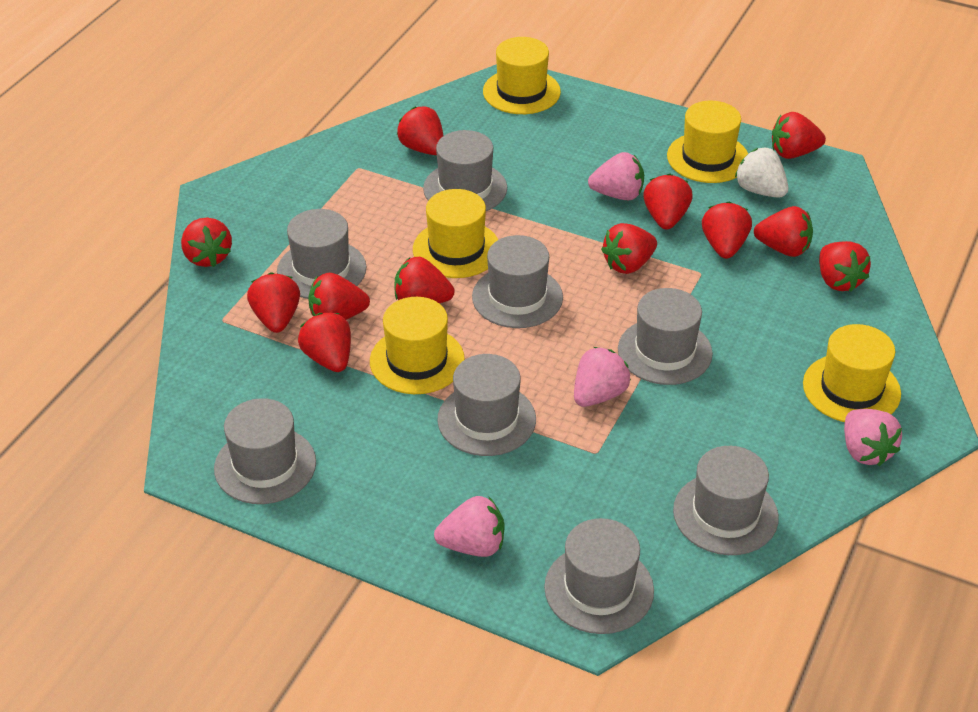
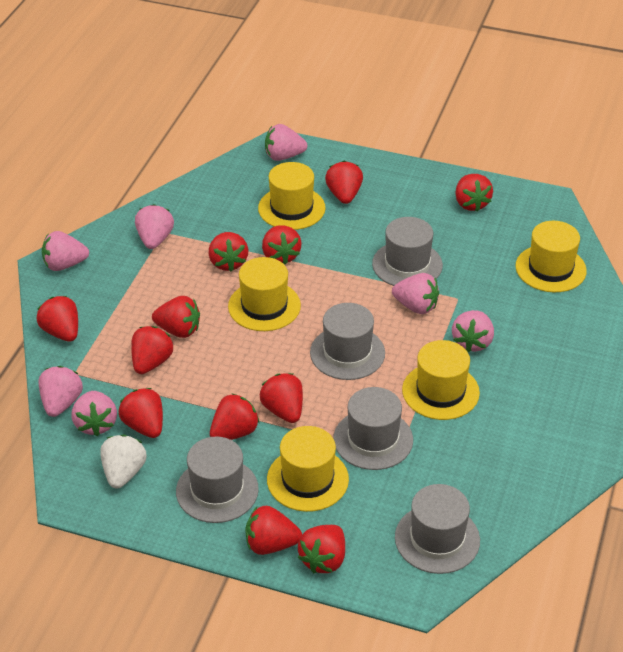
grey hat: [214,398,316,504] [277,209,366,299] [423,130,507,211] [437,354,536,456] [472,235,563,328] [544,518,654,634] [618,288,713,385] [673,446,779,555] = 8 -> [176,436,259,523] [310,303,385,380] [334,387,413,470] [372,217,443,286] [395,484,480,574] = 5
pink strawberry: [434,496,504,557] [574,347,631,407] [588,152,644,200] [844,409,902,466] = 4 -> [38,366,83,417] [42,231,89,271] [72,391,117,436] [135,204,174,249] [265,124,307,161] [392,273,439,314] [452,310,494,352] = 7

